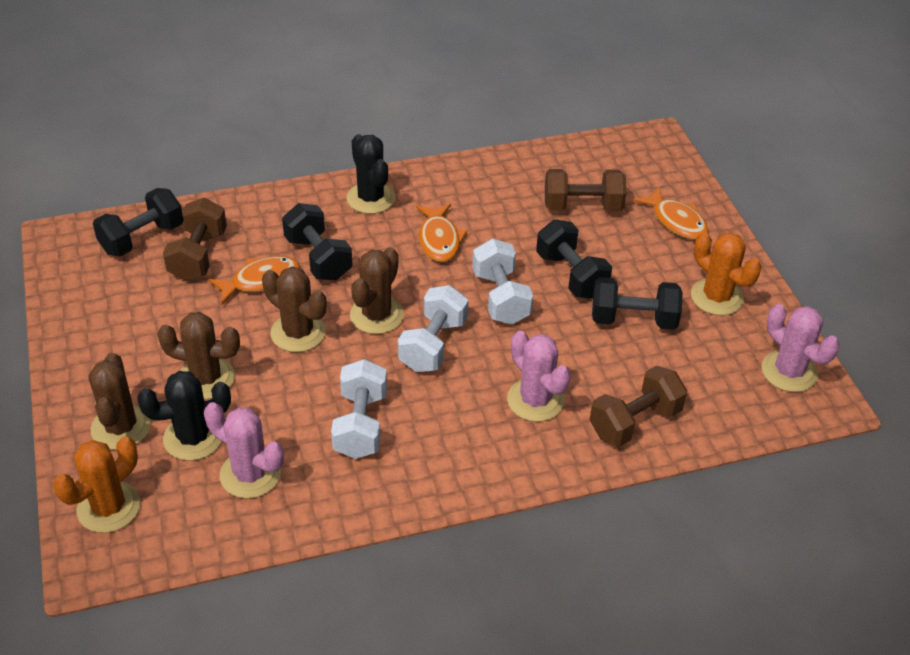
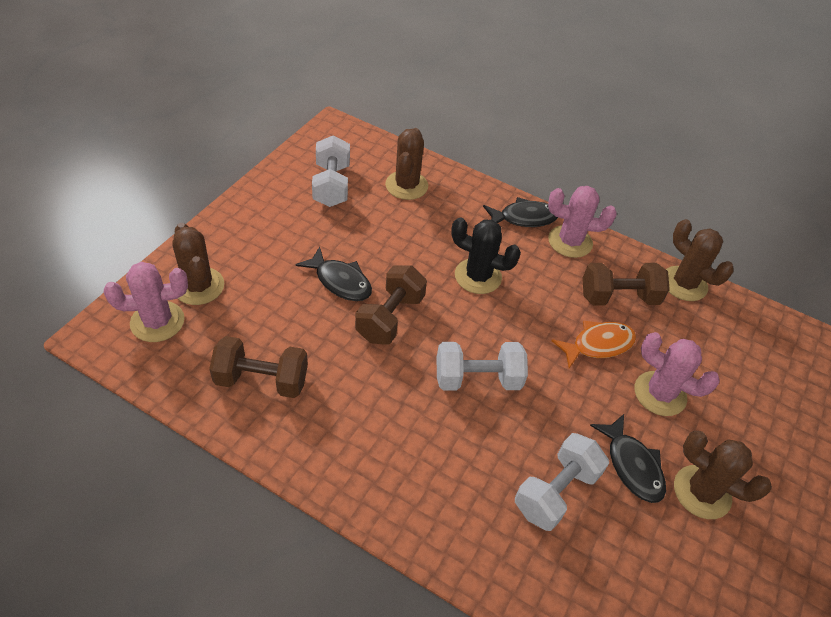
black cactus: [137,371,231,461] [347,134,395,214] = 2 -> [451,218,521,294] = 1
black dumbbell: [93,188,183,257] [282,203,352,281] [536,219,612,299] [592,277,683,330] = 4 -> none = 0
black fish: none = 0 -> [296,247,372,301] [483,197,558,227] [590,414,666,503] = 3
orange cactus: [53,437,140,533] [691,232,761,315] = 2 -> none = 0
orange fish: [209,256,300,304] [416,204,467,262] [633,187,709,240] = 3 -> [552,320,636,368] = 1

